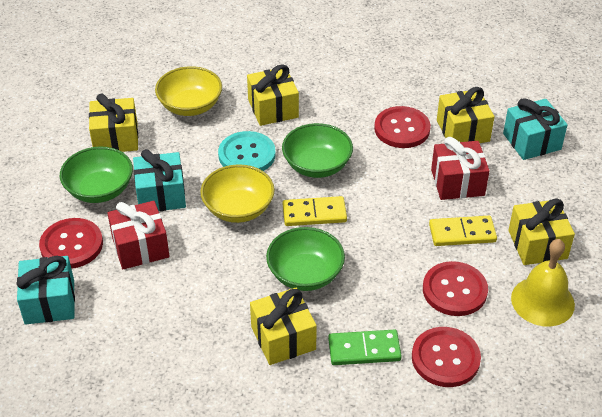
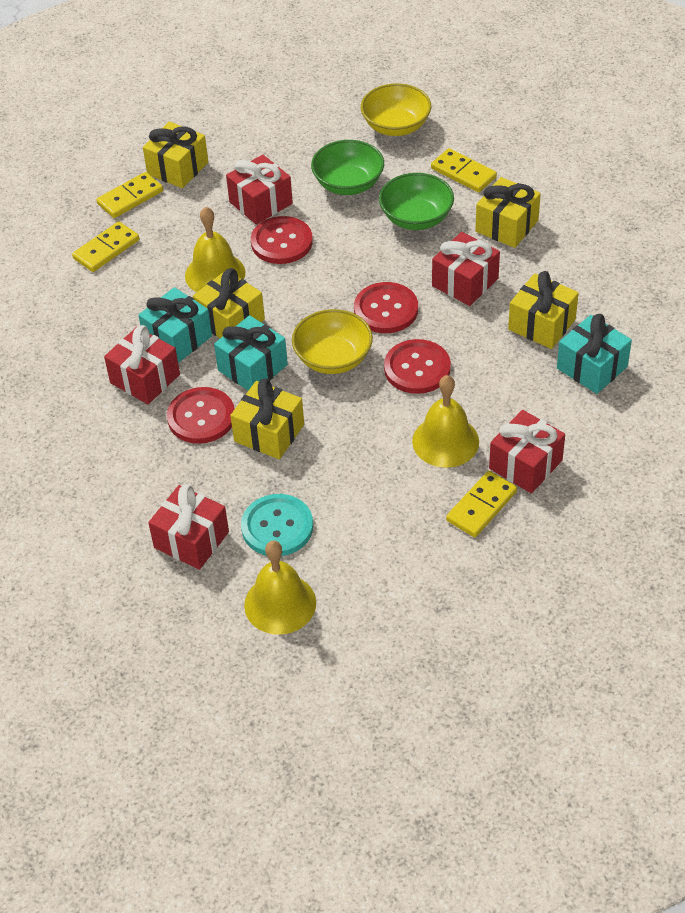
green bowl: [60,147,133,203] [266,227,345,291] [282,123,353,178] = 3 -> [311,140,384,195] [379,173,454,230] = 2
green domino: [328,329,401,365] = 1 -> none = 0
red gift: [107,201,169,269] [431,137,489,200] = 2 -> [104,325,180,404] [148,484,229,570] [226,155,293,225] [432,232,500,306] [489,410,565,493] = 5
yellow bell: [511,239,575,326] = 1 -> [185,207,245,292] [244,541,316,635] [412,375,479,468] = 3
yellow domino: [282,196,347,226] [429,216,497,246] = 2 -> [72,222,139,272] [97,172,163,218] [431,148,497,192] [446,471,517,537] = 4

